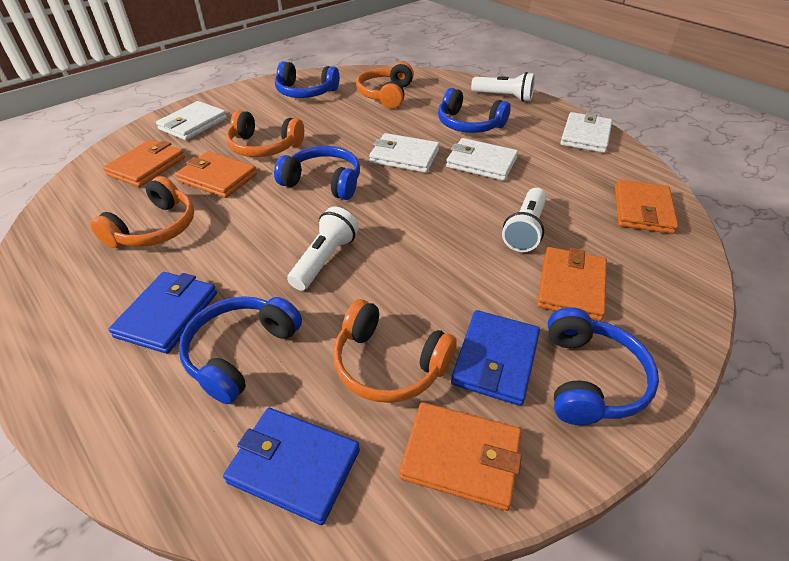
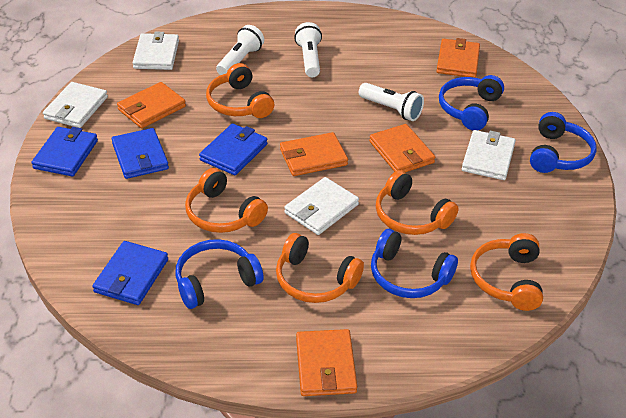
blue headphones: [178,296,302,404] [274,146,360,200] [275,61,339,98] [438,88,511,133] [548,307,659,425] = 5 -> [176,239,264,309] [371,229,458,298] [439,75,504,130] [530,112,597,173] = 4
blue wallet: [109,272,217,354] [223,408,360,525] [451,310,540,406] = 3 -> [31,127,98,176] [92,241,168,305] [112,128,169,179] [199,123,267,175] = 4
orange headphones: [90,176,194,248] [226,110,304,157] [333,299,457,403] [356,62,414,109] = 4 -> [185,168,268,233] [206,63,274,118] [276,233,364,303] [376,170,459,235] [470,233,543,311] = 5

